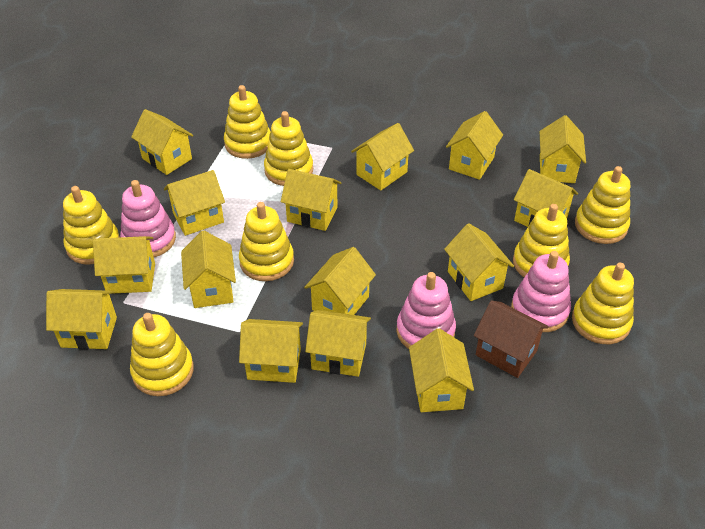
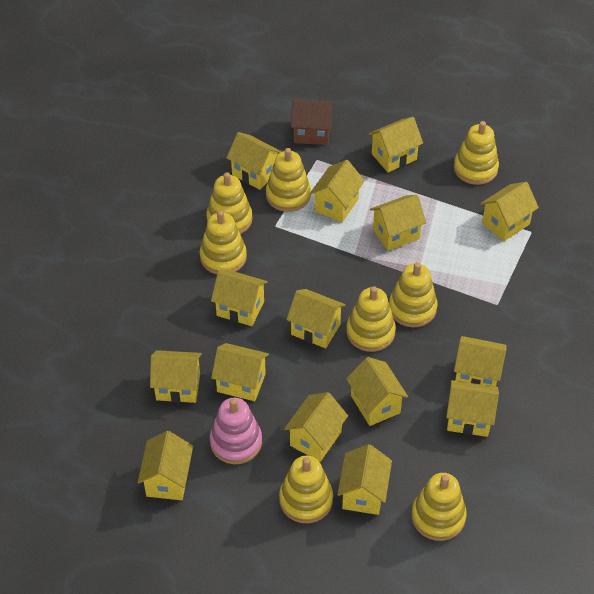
pink stacking toy: [120,180,176,257] [396,272,456,349] [511,251,571,332] = 3 -> [210,398,262,464] = 1

